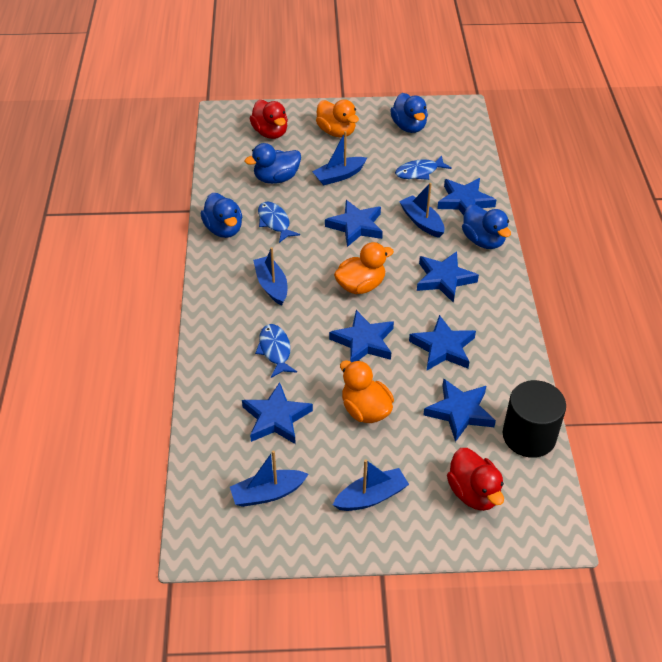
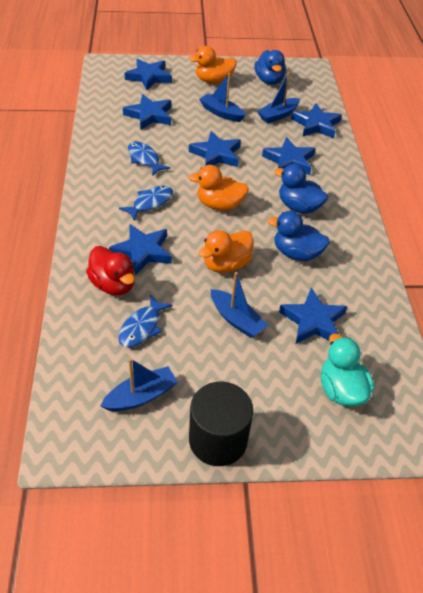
blue boat: [230,450,309,507] [253,247,287,306] [312,131,367,186] [333,459,409,511] [399,183,445,238] = 5 -> [100,358,178,411] [199,73,246,122] [211,272,268,338] [257,72,300,124] = 4
blue duck: [201,193,242,238] [245,143,301,184] [390,93,428,133] [462,205,511,249] = 4 -> [254,50,286,85] [267,211,330,261] [274,164,328,214] = 3
red duck: [250,100,288,139] [447,448,504,511] = 2 -> [86,246,135,295] = 1
turquoise duck: none = 0 -> [321,334,374,407] = 1

